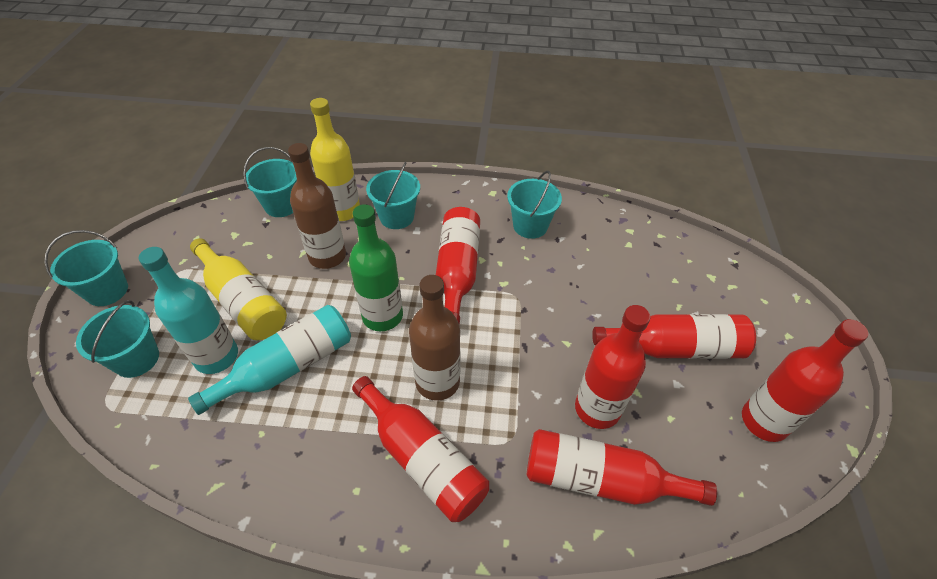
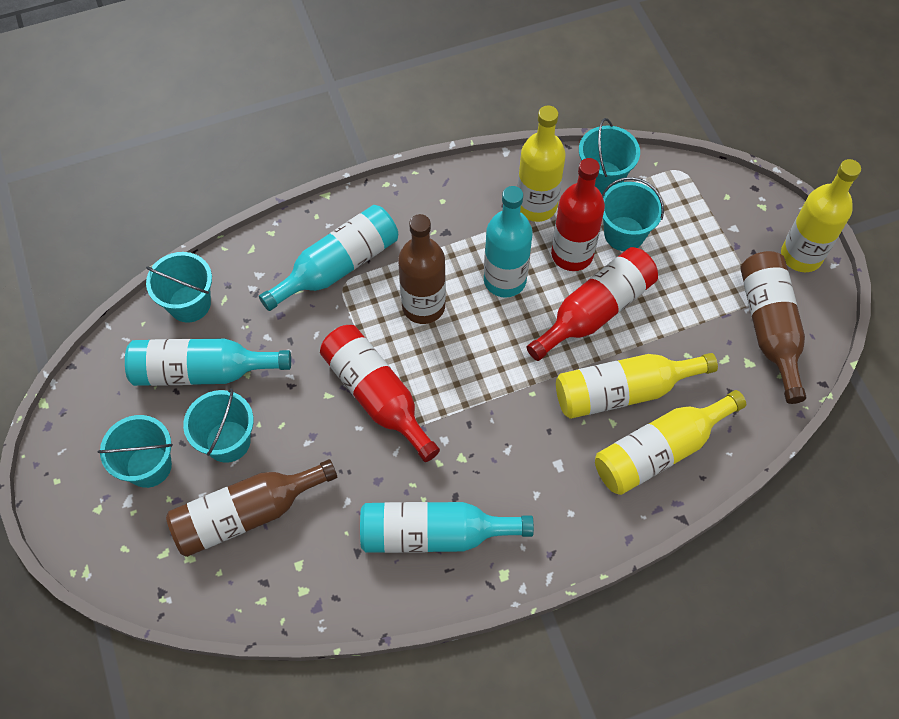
brown bottle: [288,143,346,269] [409,275,461,401] = 2 -> [166,459,337,557] [398,214,446,324] [741,251,806,404] = 3
green bottle: [349,204,403,331] = 1 -> none = 0
red bottle: [352,376,489,522] [436,207,480,325] [527,429,717,506] [575,305,650,429] [592,314,756,359] [742,319,868,442] = 6 -> [320,325,440,462] [527,247,658,361] [551,158,605,271] = 3
turquoise bottle: [139,247,238,374] [188,305,351,415] = 2 -> [125,339,291,386] [259,205,398,311] [360,502,534,553] [484,186,533,298] = 4
yellow bottle: [190,238,287,340] [310,98,360,221] = 2 -> [517,106,566,222] [556,353,718,419] [595,390,746,495] [781,159,861,272] = 4

